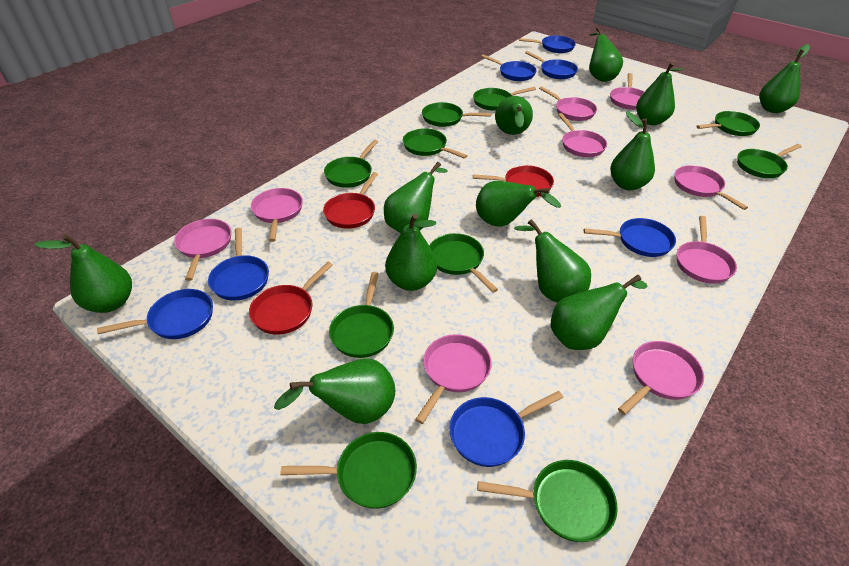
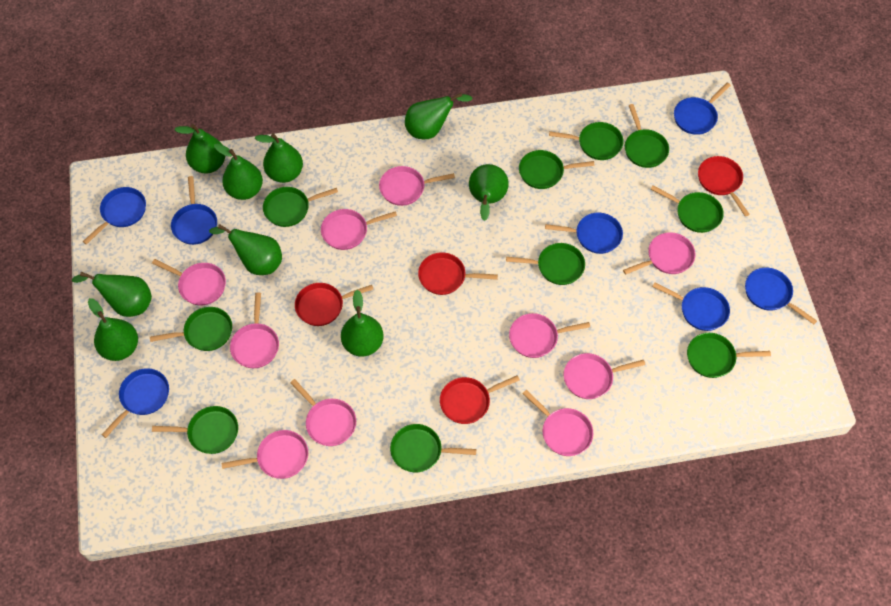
green pear: [35,234,132,313] [274,358,395,424] [384,162,447,233] [385,214,437,291] [476,181,561,227] [495,96,533,135] [514,219,591,303] [551,275,648,350] [589,27,623,82] [610,111,655,190] [636,62,684,125] [759,44,810,113] = 12 -> [72,272,152,317] [88,298,138,361] [174,124,225,173] [209,224,282,275] [214,144,263,200] [255,133,303,183] [341,290,384,357] [405,92,472,139] [469,164,509,221] = 9
pink pan: [174,219,231,281] [251,188,303,242] [415,334,492,424] [539,86,597,121] [558,113,607,157] [610,73,644,110] [618,341,704,415] [675,165,748,210] [677,216,737,284] = 9 -> [152,259,226,305] [221,430,308,479] [230,292,279,368] [290,379,356,446] [321,209,397,250] [379,166,455,206] [509,313,590,358] [522,390,593,456] [564,353,646,399] [623,232,696,275] = 10
red pan: [249,262,333,335] [323,172,378,229] [473,165,554,197] = 3 -> [295,283,374,326] [418,252,498,295] [440,375,520,424] [698,156,750,217] = 4

